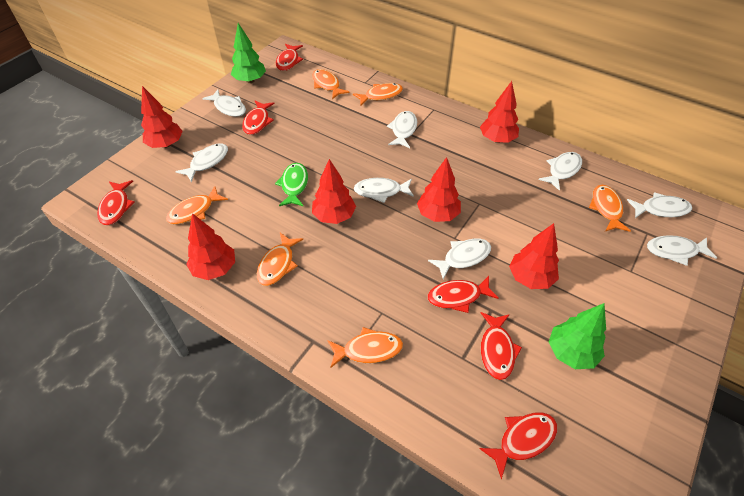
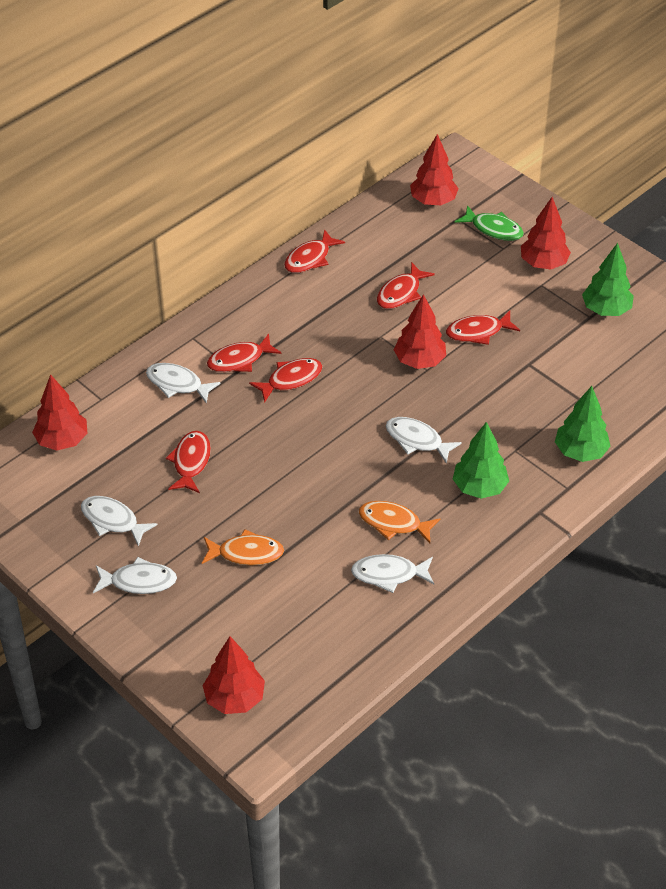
green tree: [231,23,266,83] [549,303,606,369] = 2 -> [453,422,509,499] [555,386,611,462] [582,243,634,316] = 3
orange fish: [166,186,228,225] [257,233,303,286] [312,69,350,99] [327,327,403,368] [353,83,403,106] [589,185,631,232] = 6 -> [202,529,284,566] [359,501,440,543] = 2
red tree: [141,86,183,148] [186,213,235,280] [312,159,356,224] [417,157,461,222] [480,81,519,143] [509,223,559,289] = 6 -> [32,374,88,451] [203,636,265,714] [394,294,446,369] [410,134,459,205] [521,197,571,270] = 5
white fish: [175,143,228,183] [202,90,246,117] [354,178,414,203] [387,111,417,148] [428,239,491,279] [539,152,582,191] [627,192,692,218] [647,235,717,266] = 8 -> [81,496,158,547] [93,557,177,594] [146,363,221,404] [351,554,434,593] [386,417,462,464] = 5

